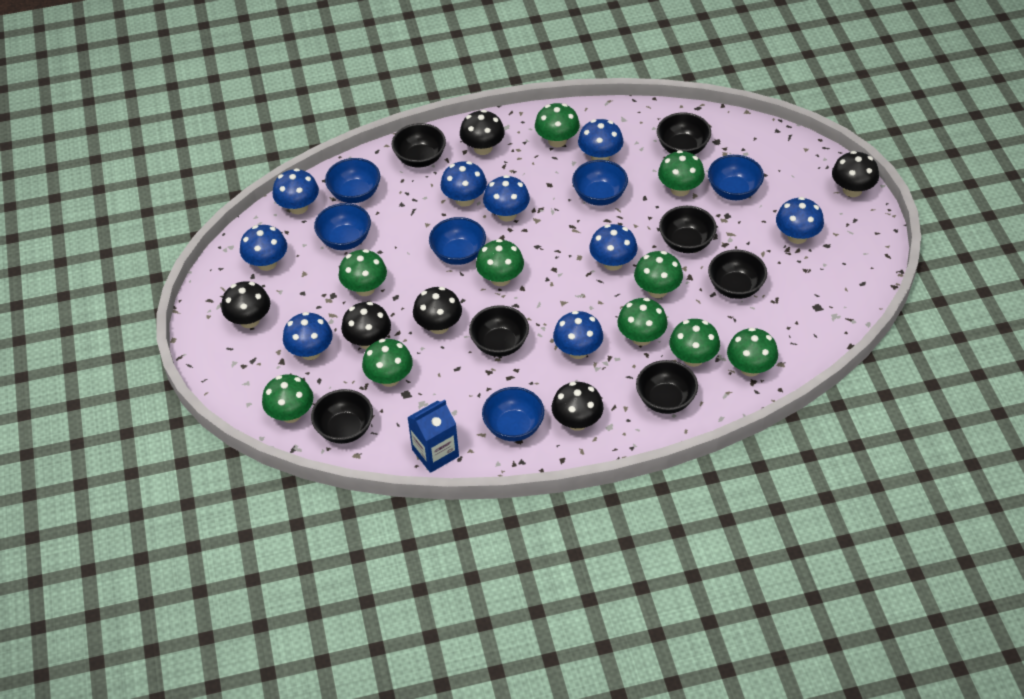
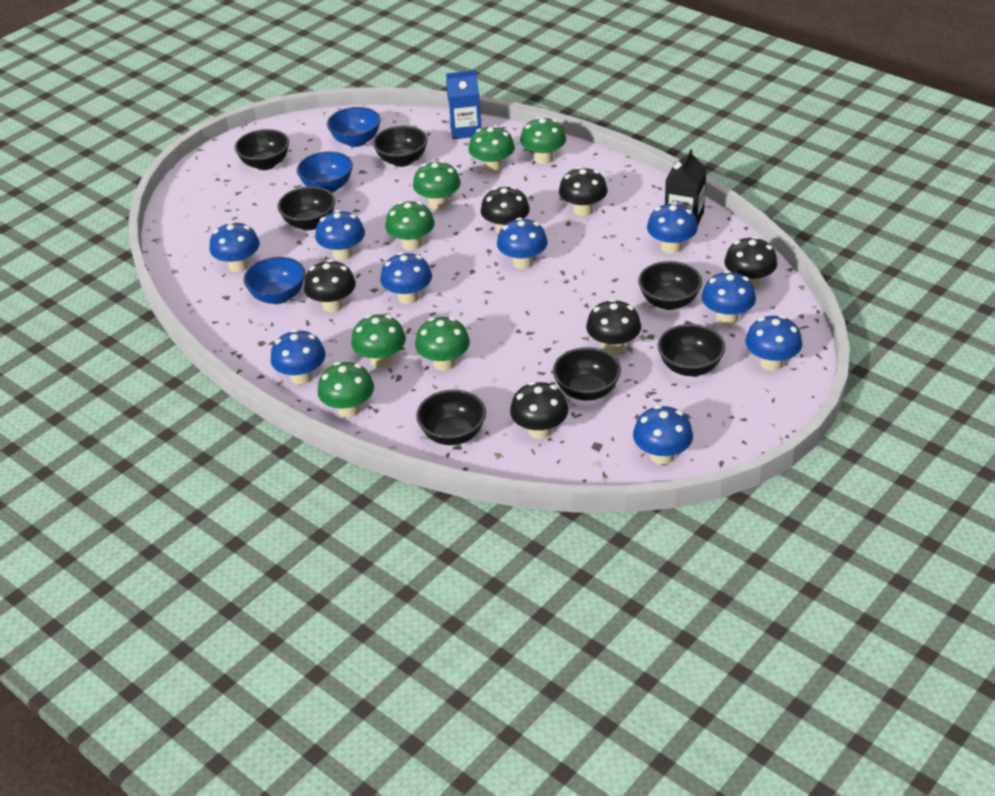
black carton: none = 0 -> [665,149,707,225] = 1
blue bowl: [314,203,371,250] [325,158,380,203] [429,217,486,265] [482,387,544,441] [572,160,628,206] [708,155,764,200] = 6 -> [243,257,305,304] [297,151,353,193] [327,107,381,147] = 3
green mushroom: [262,374,313,423] [339,249,387,296] [362,339,413,387] [476,239,524,286] [535,103,580,148] [617,298,668,346] [634,251,683,298] [658,150,705,196] [670,319,720,367] [727,327,778,377] = 10 -> [317,362,374,417] [351,314,406,368] [385,201,435,250] [413,160,461,209] [415,317,470,371] [469,125,515,173] [520,117,566,164] = 7

